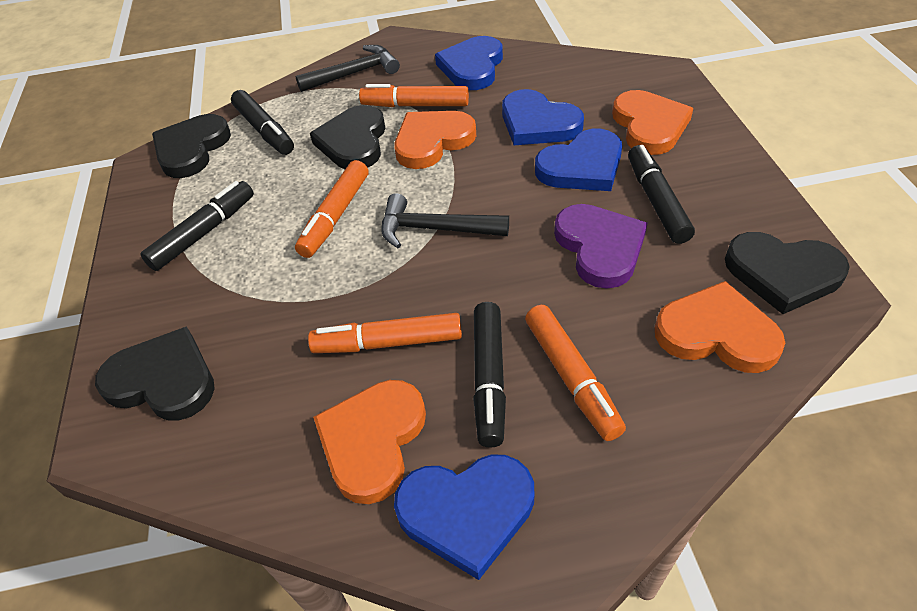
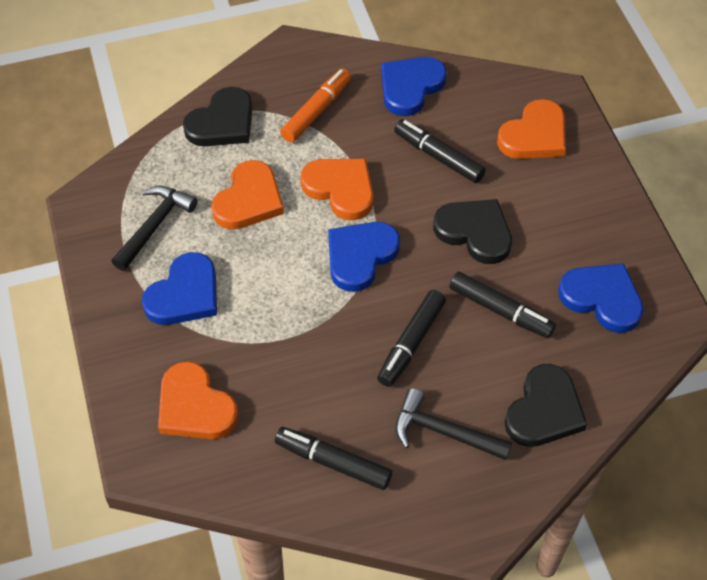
black heart: [95,326,215,421] [152,114,231,178] [310,105,386,169] [725,232,850,314] = 4 -> [183,87,252,147] [433,199,512,264] [504,364,587,447] = 3
orange marker: [295,160,369,258] [308,313,462,353] [359,84,469,107] [525,305,626,441] = 4 -> [280,69,351,142] = 1
purple heart: [554,204,648,289] = 1 -> none = 0

